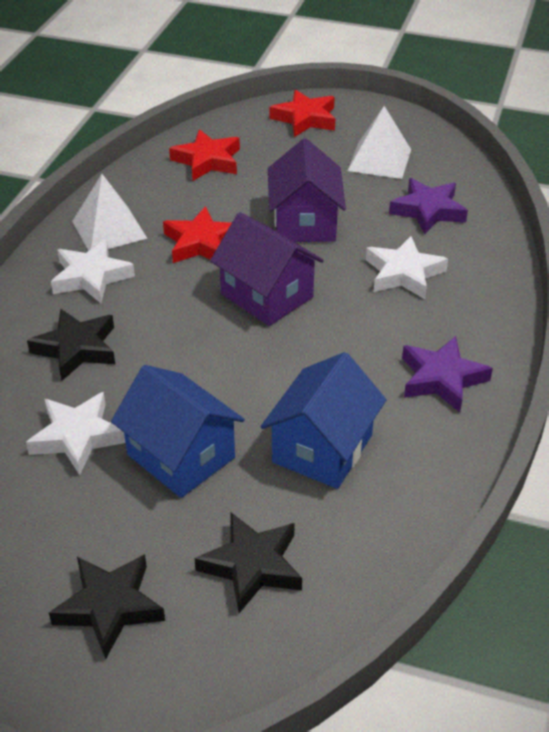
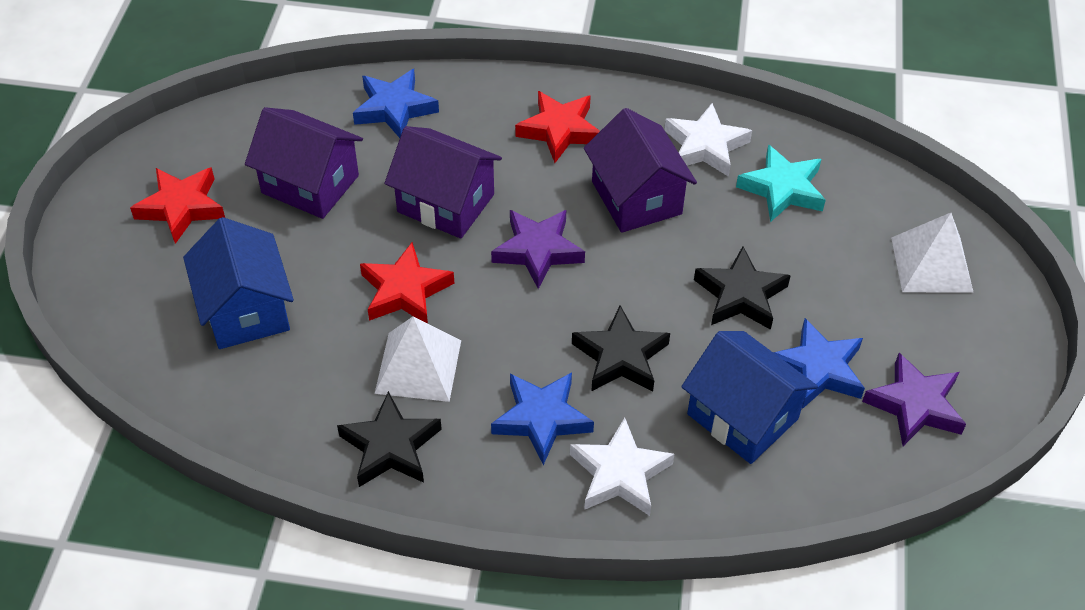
blue star: none = 0 -> [353,69,439,138] [491,372,594,465] [773,318,865,409] = 3
purple house: [210,212,324,326] [268,138,346,242] = 2 -> [245,107,363,219] [384,126,502,239] [584,108,697,233] = 3
turquoise star: none = 0 -> [736,144,826,222] = 1
white star: [26,392,125,475] [51,239,135,303] [366,236,448,299] = 3 -> [570,418,674,516] [664,103,752,177] = 2

